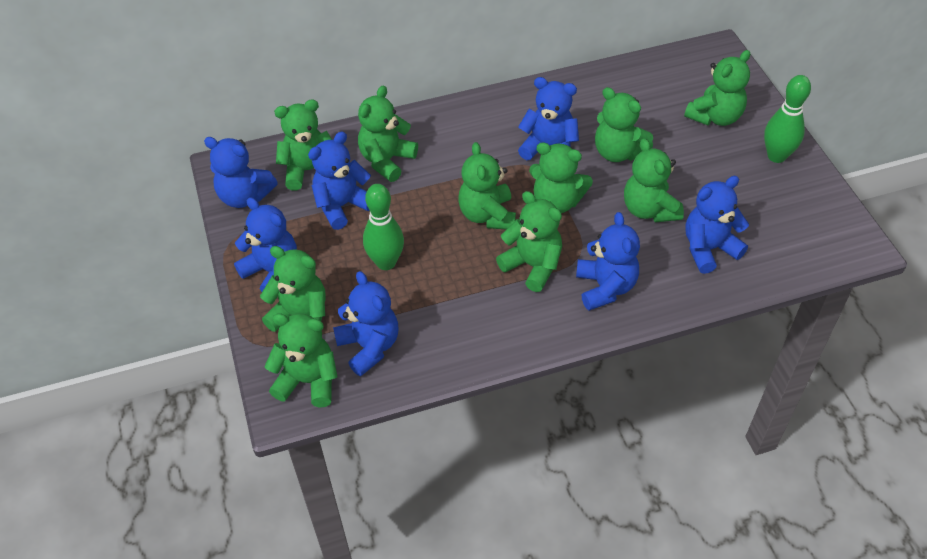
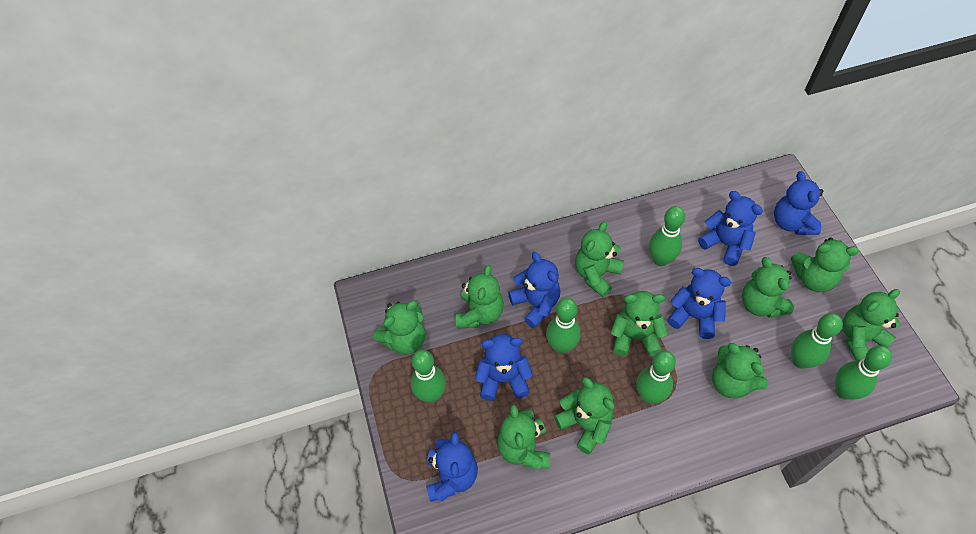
blue teddy bear: [204,137,278,208] [234,197,297,292] [308,132,371,230] [333,271,399,376] [518,77,579,160] [576,212,640,311] [685,176,749,274] = 7 -> [426,432,478,502] [475,334,533,401] [508,252,561,328] [668,268,731,339] [698,191,763,266] [774,171,823,235] = 6
green bowling pin: [363,184,404,270] [764,75,811,163] = 2 -> [411,350,446,403] [546,298,581,354] [636,350,676,404] [649,206,685,266] [791,313,843,369] [835,346,892,400] = 6

